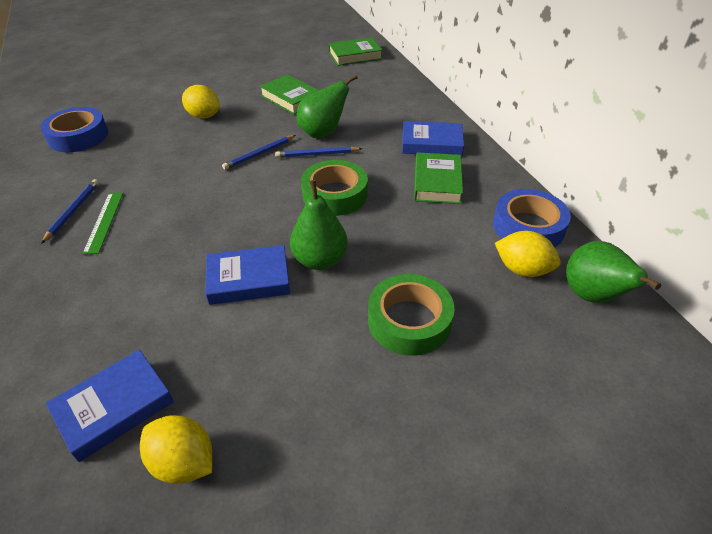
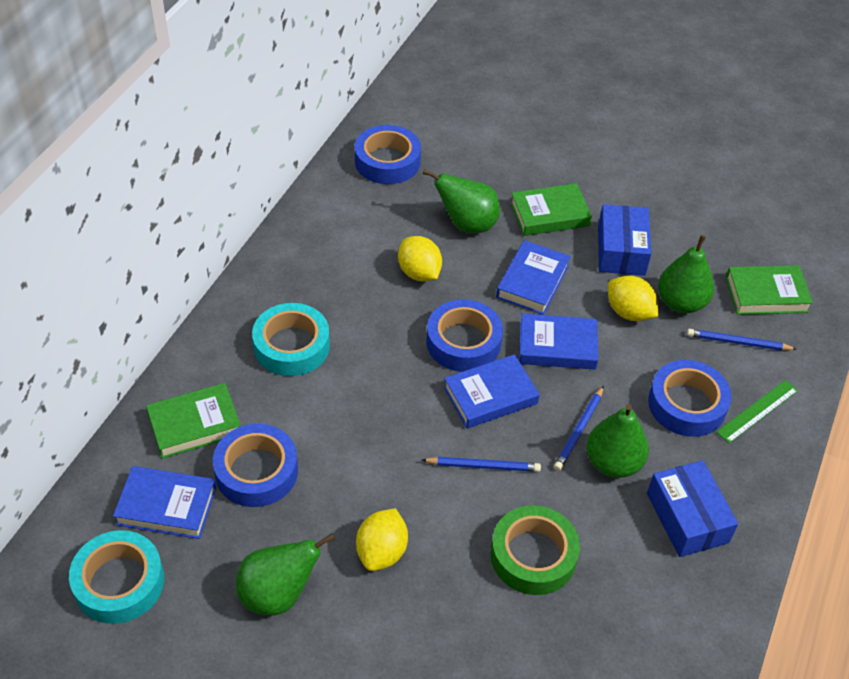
blue book: [46,350,174,462] [205,245,290,305] [402,121,464,156] = 3 -> [113,466,216,539] [444,354,540,429] [496,240,571,315] [519,313,599,370] = 4
blue box: none = 0 -> [598,204,652,276] [647,460,738,557] = 2
blue tape: [41,107,108,152] [493,189,571,247] = 2 -> [213,424,298,507] [355,125,421,184] [426,299,503,372] [648,360,732,437] = 4
green pear: [290,180,348,270] [297,74,358,138] [566,241,661,303] = 3 -> [236,533,335,615] [423,169,500,233] [586,404,649,478] [658,235,714,313] = 4
green tape: [301,160,368,216] [368,274,455,356] = 2 -> [491,505,580,595] = 1
turquoise tape: none = 0 -> [69,530,164,624] [252,303,330,376] = 2

